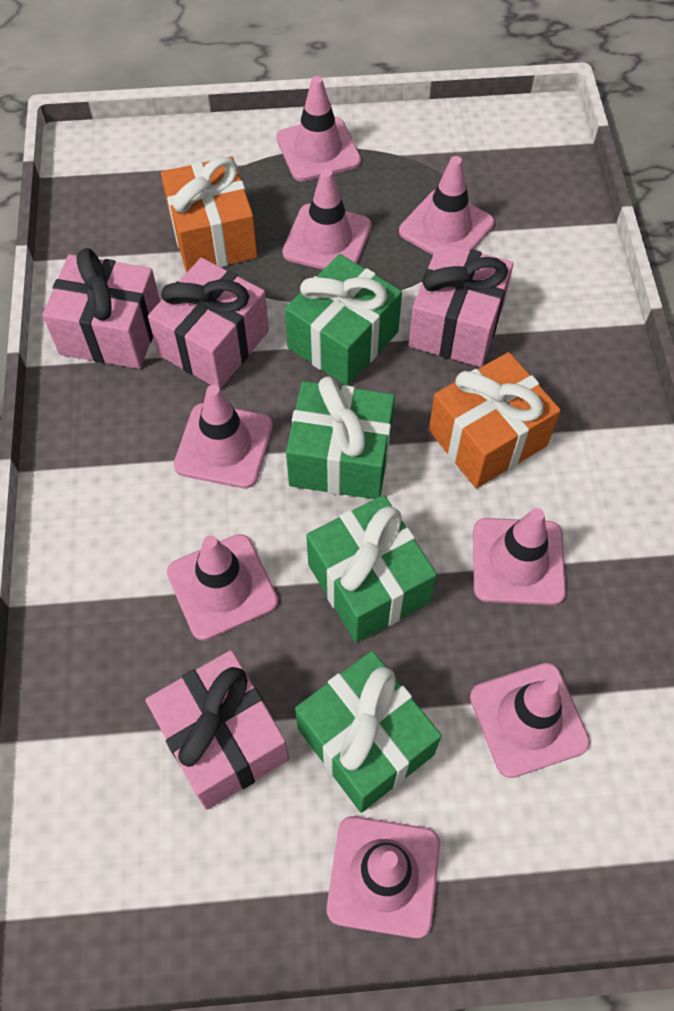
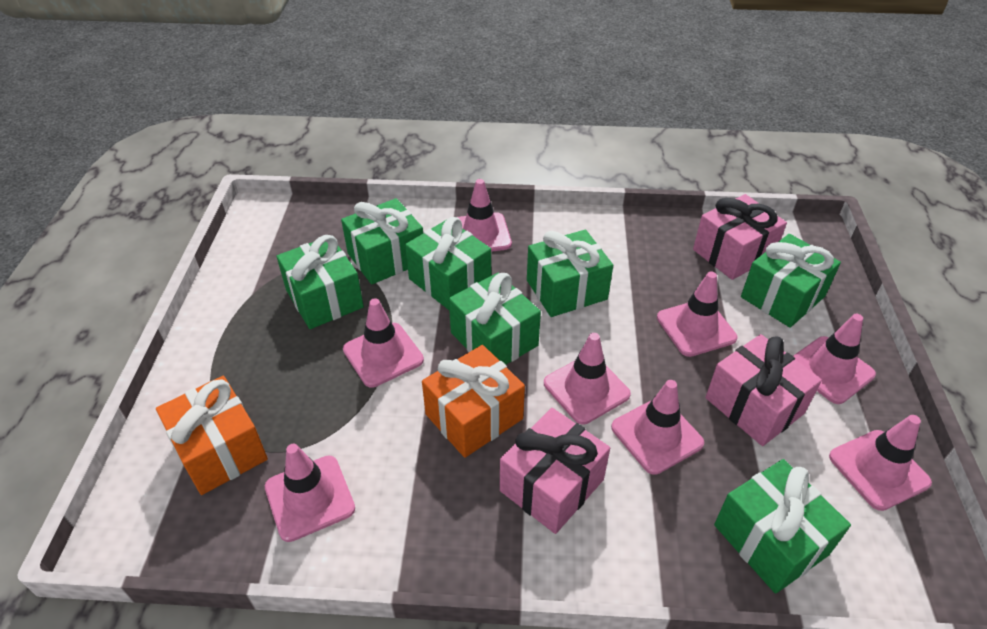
green gift: [285,254,402,386] [286,376,395,499] [295,651,442,812] [306,495,437,643] = 4 -> [276,235,364,329] [341,198,423,284] [405,217,491,310] [449,273,541,365] [527,230,613,317] [714,459,851,594] [741,234,841,328] = 7
pink gift: [42,248,160,369] [146,650,289,810] [148,258,269,389] [409,242,513,367] = 4 -> [500,408,610,534] [693,194,787,280] [706,334,822,446] = 3

